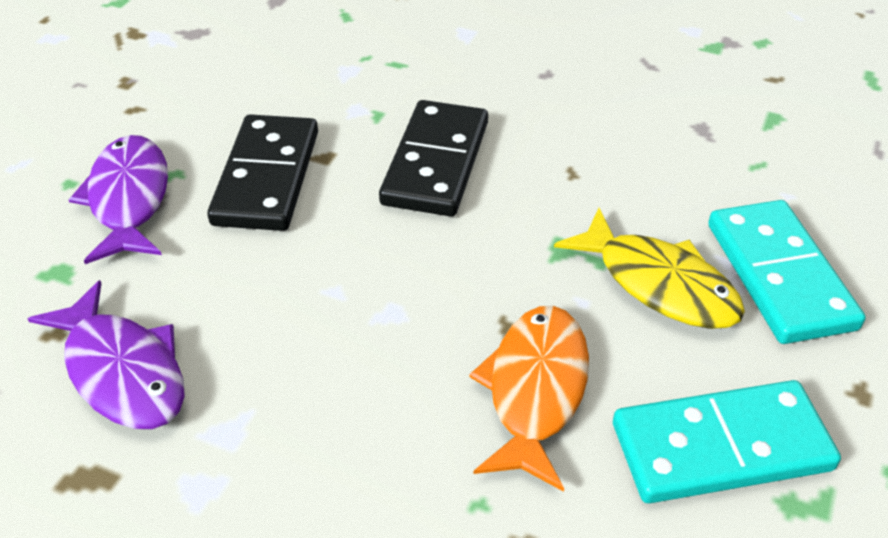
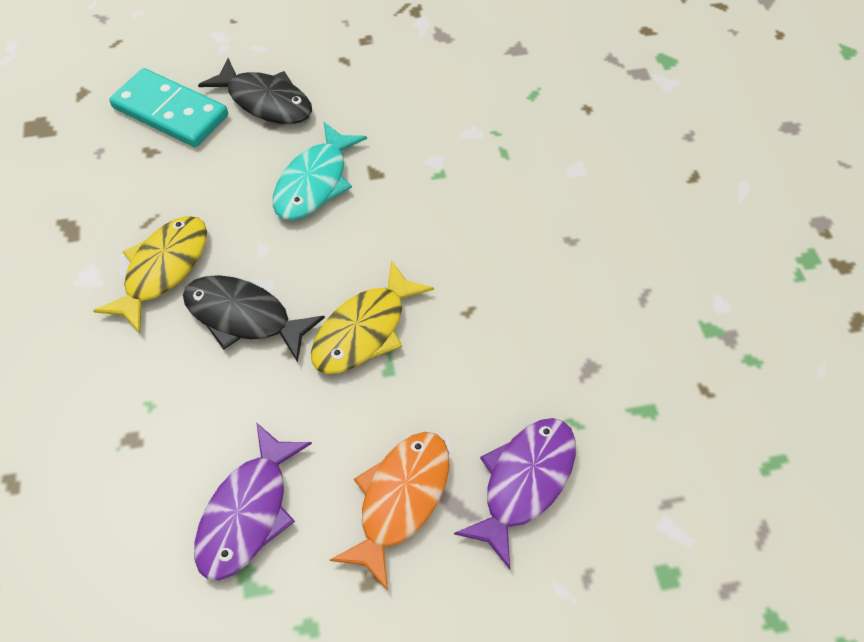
black domino: [207,114,318,231] [379,100,488,217] = 2 -> none = 0
black fish: none = 0 -> [183,275,325,362] [198,58,312,124] = 2
turquoise domino: [613,380,841,503] [708,200,866,344] = 2 -> [109,68,228,147] = 1
turquoise fish: none = 0 -> [273,122,367,220] = 1
yellow fish: [554,208,745,329] = 1 -> [93,216,207,333] [311,260,434,374] = 2

